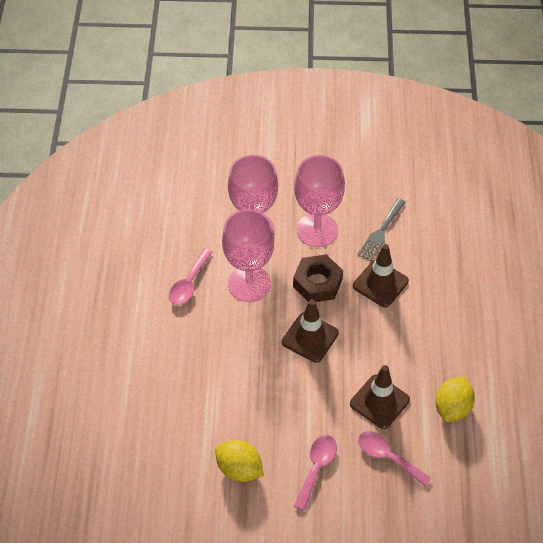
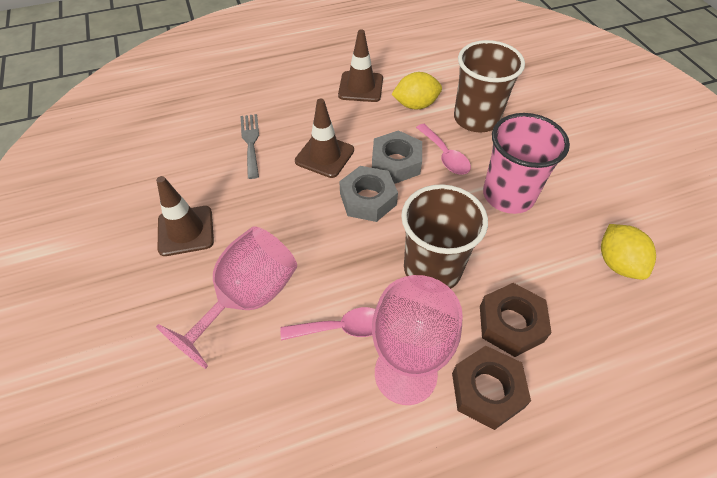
brown cup: none = 0 -> [401,184,488,289] [454,40,525,133] = 2
brown nut: [293,254,343,302] = 1 -> [452,346,531,430] [480,283,552,357] = 2
grey nut: none = 0 -> [339,166,398,222] [372,130,422,184] = 2
pink cup: none = 0 -> [483,113,570,214] = 1
pink goblet: [222,209,274,302] [228,155,278,234] [294,155,345,247] = 3 -> [156,226,297,369] [372,275,463,405] = 2
pink spoon: [169,248,213,305] [294,435,337,511] [358,431,432,487] = 3 -> [280,307,375,340] [416,124,471,175] = 2

